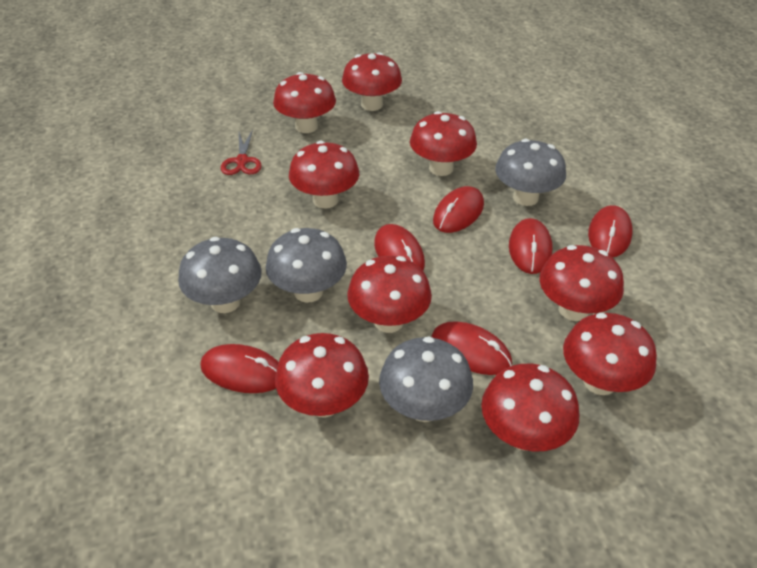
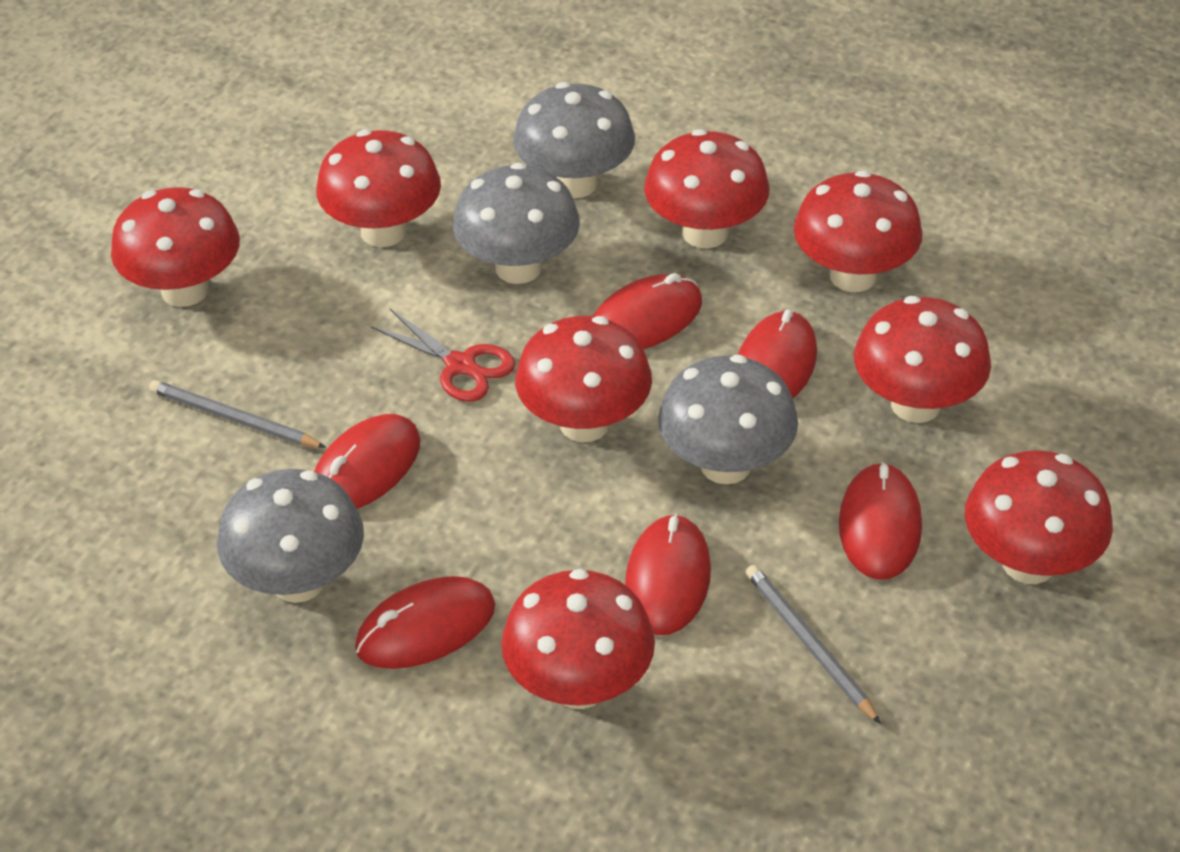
grey pencil: none = 0 -> [149,380,326,448] [746,565,881,724] = 2
red mushroom: [273,72,336,133] [275,333,369,418] [289,141,359,208] [342,52,402,111] [347,256,432,333] [410,111,477,176] [481,364,579,452] [540,245,624,321] [563,313,657,395] = 9 -> [111,187,240,307] [316,130,441,247] [501,569,655,709] [515,316,652,442] [644,129,769,249] [794,170,923,292] [854,296,991,423] [965,450,1113,584] = 8

